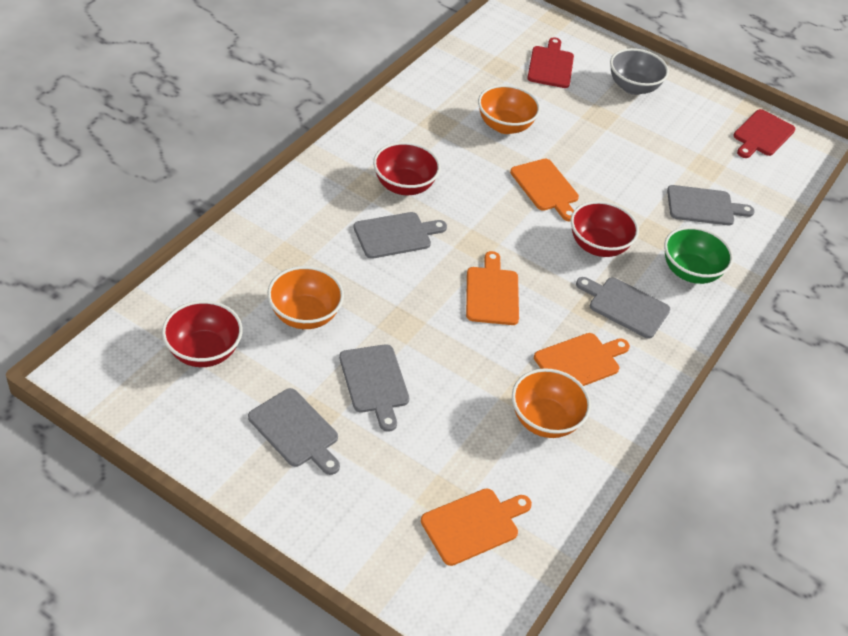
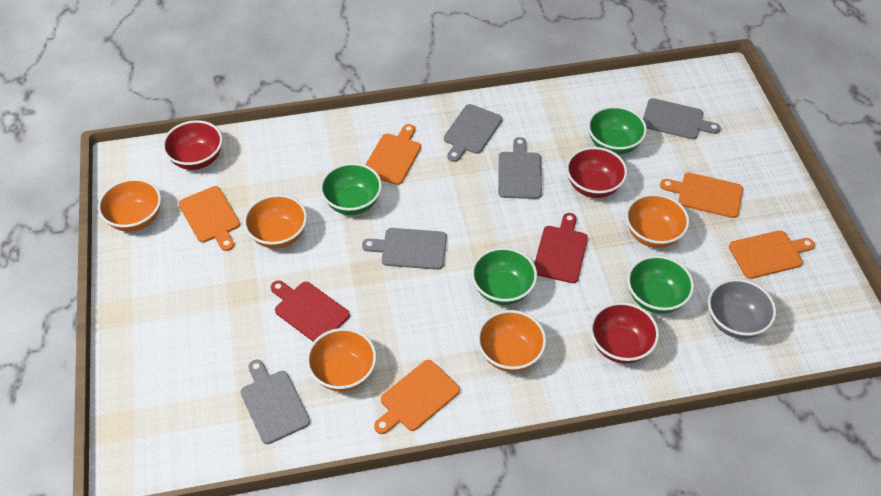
green bowl: [664,227,733,284] = 1 -> [320,163,382,215] [471,247,537,305] [588,106,647,155] [627,255,694,314] = 4
orange bowl: [267,266,344,329] [478,85,540,134] [512,368,591,438] = 3 -> [98,178,161,232] [244,194,307,249] [306,328,376,391] [477,310,546,372] [626,194,690,248] = 5
orange cutting board: [421,488,532,566] [466,251,519,325] [510,159,579,222] [534,333,630,386] = 4 -> [179,186,240,251] [365,124,421,185] [374,360,460,434] [660,173,743,218] [729,230,815,279] = 5

